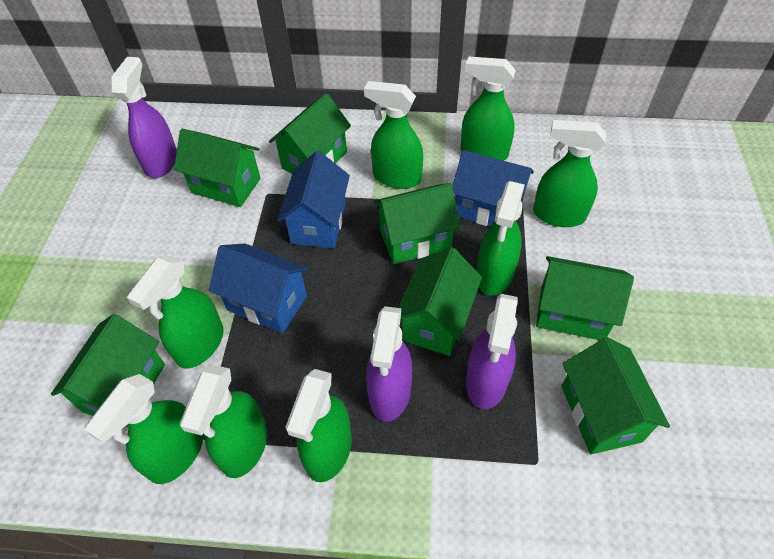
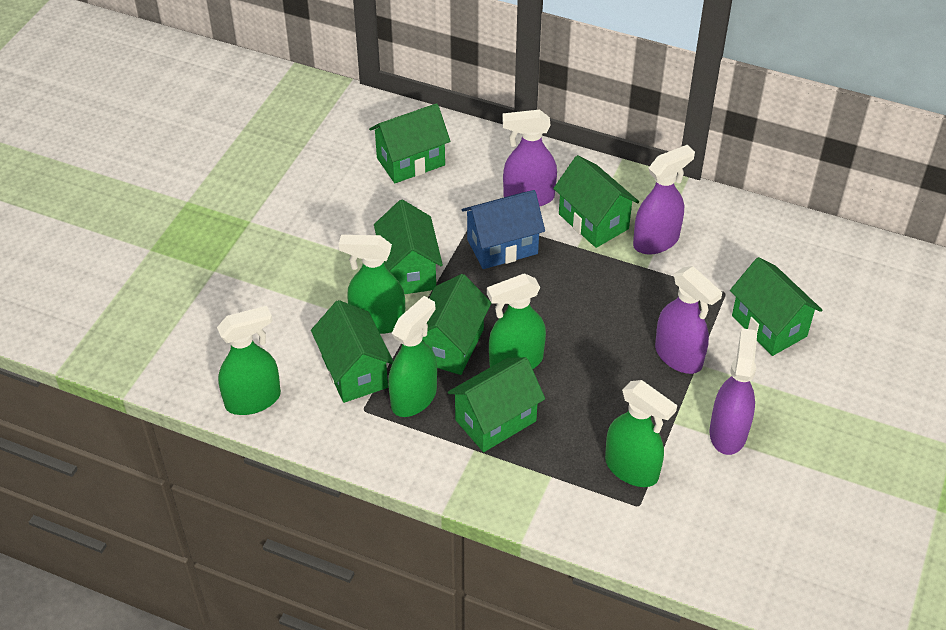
blue house: [209,243,309,334] [277,151,350,248] [452,150,534,226] = 3 -> [462,190,545,269] = 1
green spray bottle: [84,374,203,484] [127,256,224,369] [180,365,267,478] [285,369,352,482] [364,81,423,189] [461,57,516,161] [476,181,525,296] [533,120,606,227] = 8 -> [217,306,281,415] [339,235,405,334] [388,296,437,417] [487,274,546,369] [605,380,677,487] = 5
purple spray bottle: [112,57,177,178] [366,306,412,421] [466,294,518,409] = 3 -> [502,109,557,207] [633,145,695,255] [655,266,722,374] [710,328,757,455] = 4

